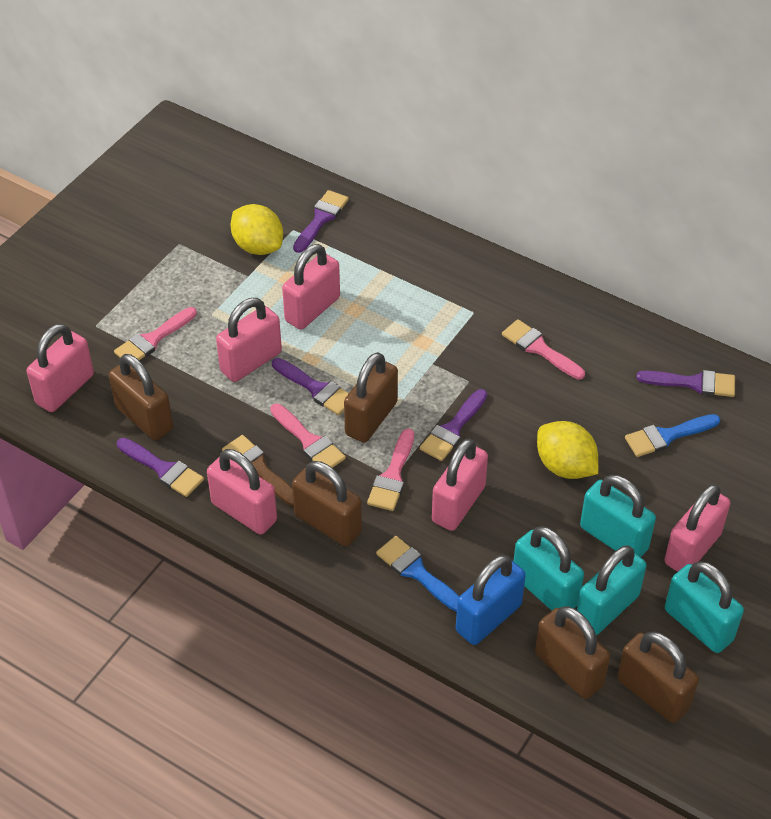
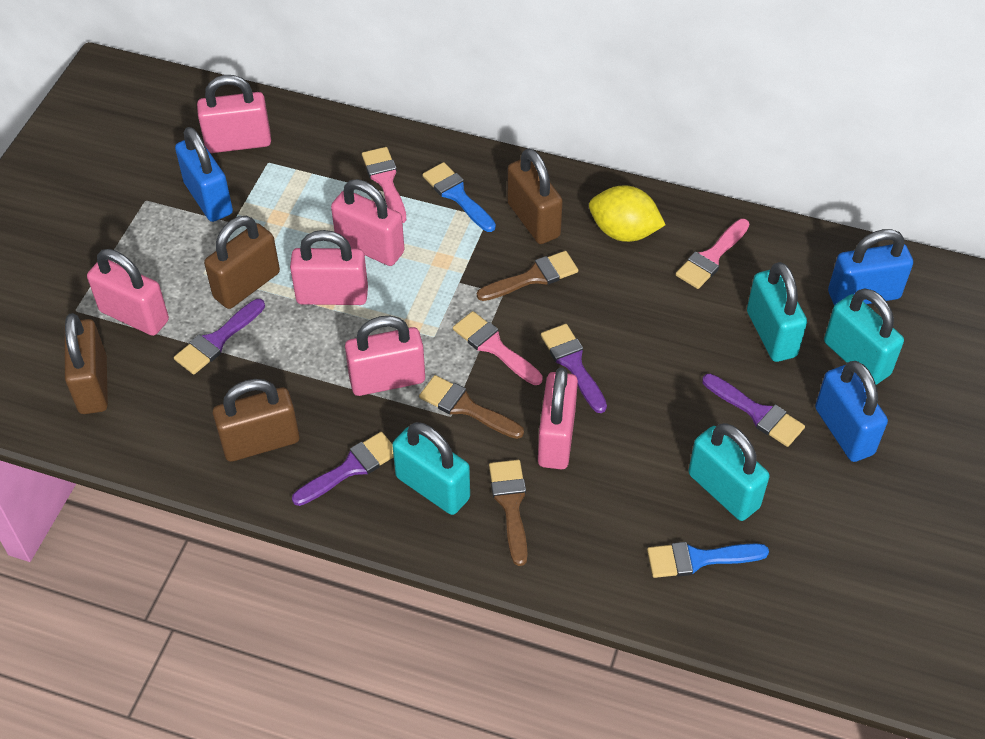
blue padlock: [456,555,526,645] = 1 -> [175,127,233,222] [815,361,888,462] [828,229,913,306] = 3
brown brush: [222,435,294,506] = 1 -> [419,375,524,439] [477,251,578,301] [489,460,528,566] = 3
brown padlock: [109,354,173,440] [292,461,362,546] [344,352,398,443] [535,606,610,699] [617,632,699,723] = 5 -> [65,313,108,414] [204,216,280,309] [213,379,300,462] [507,148,563,244] = 4
pink brush: [114,307,197,360] [270,404,346,468] [367,429,414,511] [502,319,585,380] = 4 -> [362,147,406,223] [453,311,543,385] [676,219,749,289] = 3
purple brush: [117,438,204,497] [272,358,349,415] [293,190,349,253] [420,389,487,461] [636,370,735,397] = 5 -> [174,299,265,375] [292,432,394,506] [541,324,607,413] [702,374,805,447] = 4
yellow lemon: [230,204,283,255] [537,421,598,479] = 2 -> [589,185,665,242] = 1

